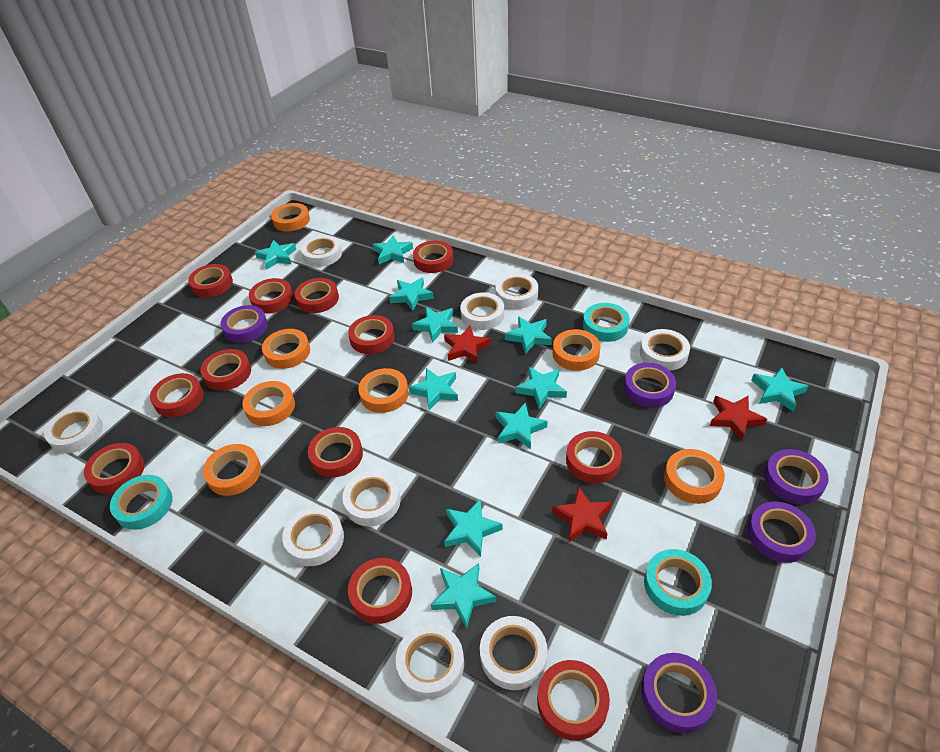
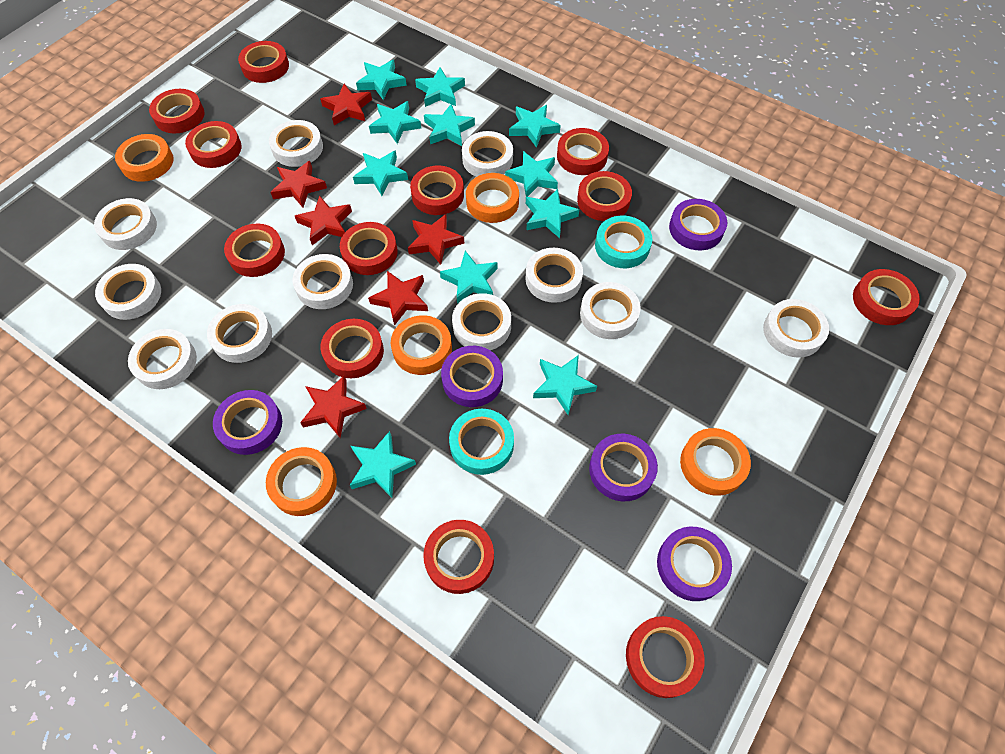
orange tape: [203,444,261,496] [242,381,295,426] [262,329,310,369] [271,203,310,231] [358,368,409,413] [553,329,601,371] [664,449,725,504] = 7 -> [115,134,174,182] [266,447,337,516] [391,315,452,375] [466,173,519,223] [680,428,751,496] = 5
red star: [444,326,491,363] [552,486,612,542] [710,395,767,441] = 3 -> [270,161,327,208] [295,195,352,245] [300,376,367,438] [320,84,372,125] [368,271,428,326] [408,214,464,265] = 6
turquoise tape: [110,475,173,530] [583,303,630,342] [644,549,712,616] = 3 -> [449,409,514,475] [595,216,652,268] = 2
white tape: [44,406,103,453] [282,507,344,566] [301,235,342,267] [342,471,400,526] [396,624,464,699] [460,293,504,330] [480,616,548,690] [496,273,538,309] [640,329,690,371] = 9 -> [94,198,157,250] [95,264,161,320] [128,329,197,389] [207,304,272,363] [269,120,323,167] [292,254,353,309] [452,293,511,350] [462,131,513,177] [525,248,583,303] [580,282,641,339] [763,299,829,357] = 11

